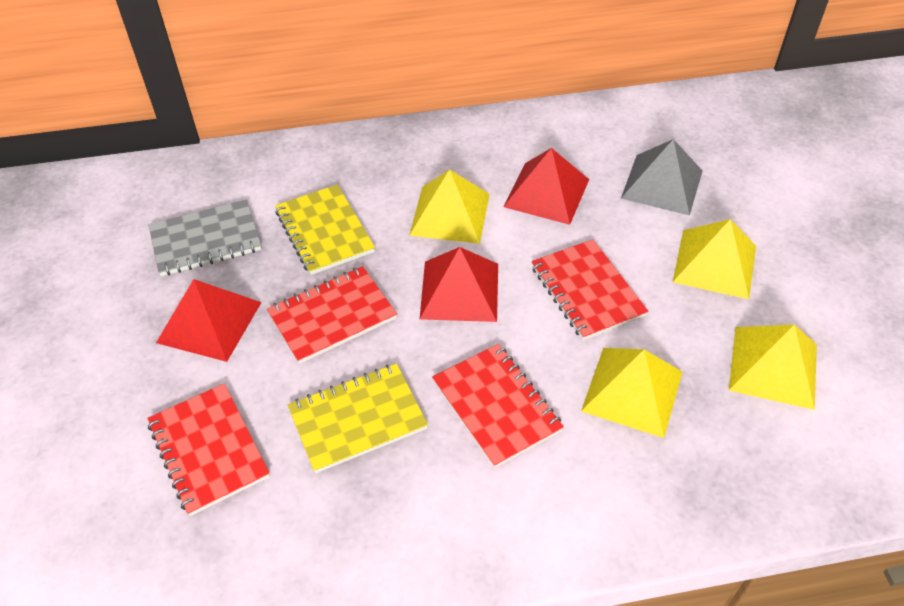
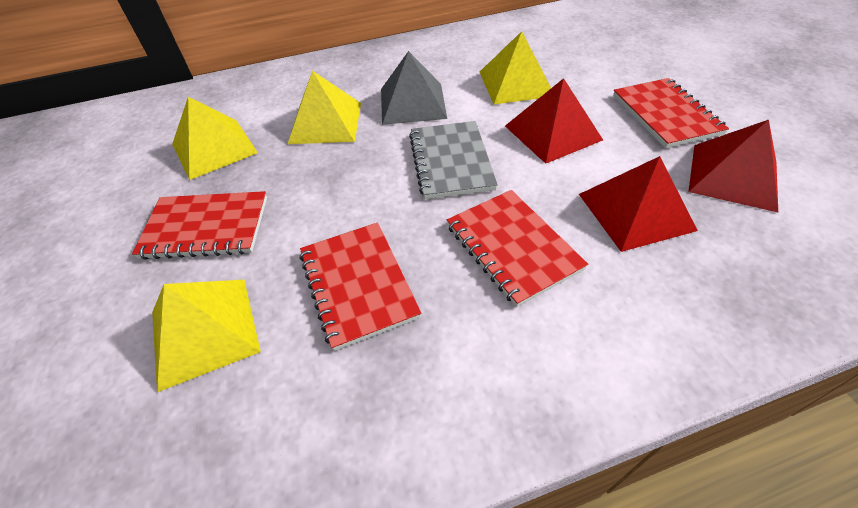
yellow notebook: [275,185,375,275] [288,363,428,473] = 2 -> none = 0

